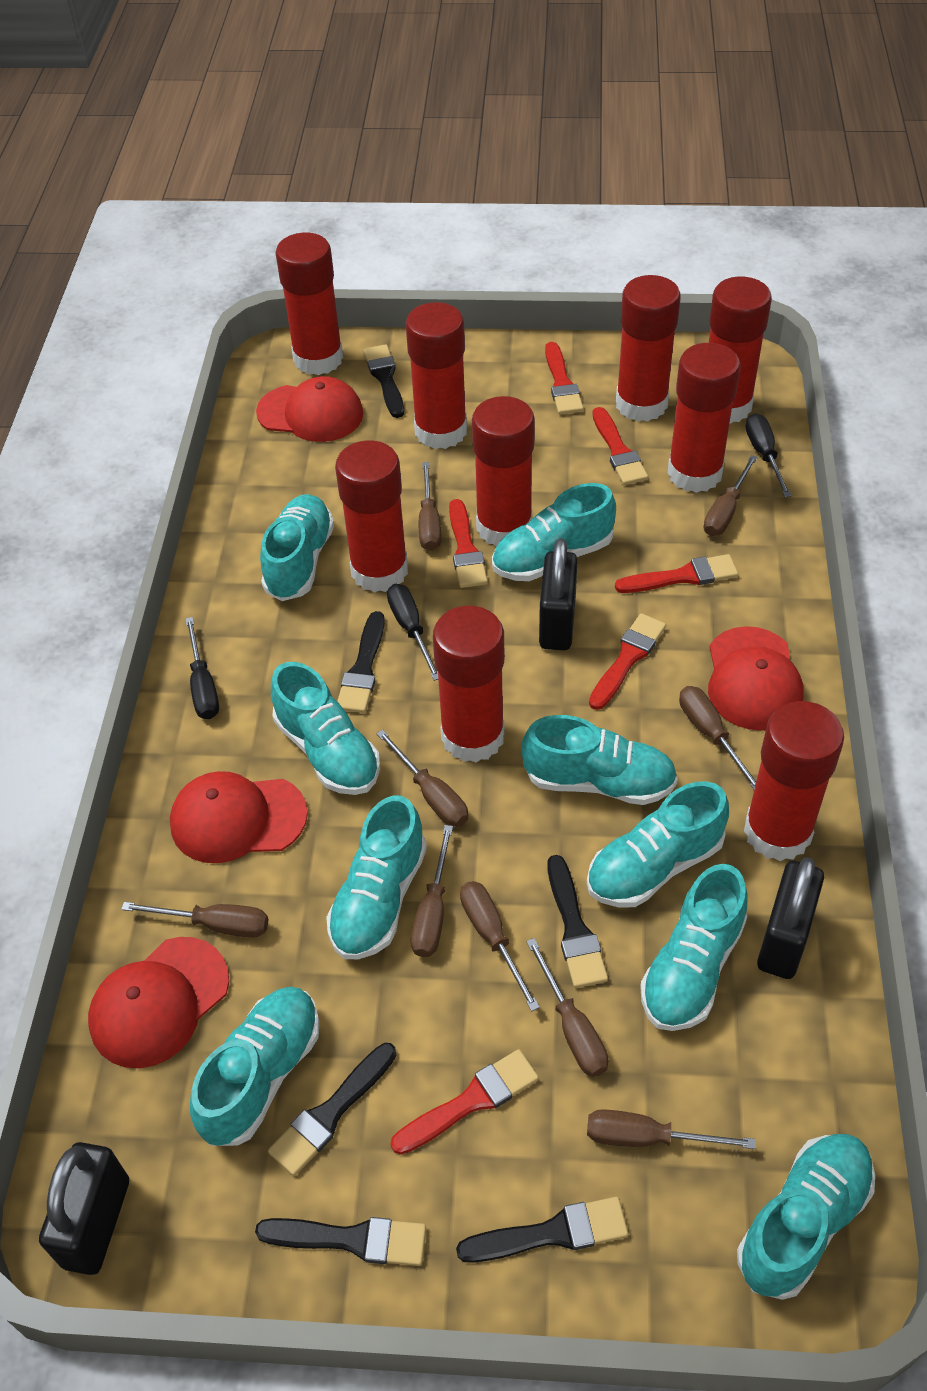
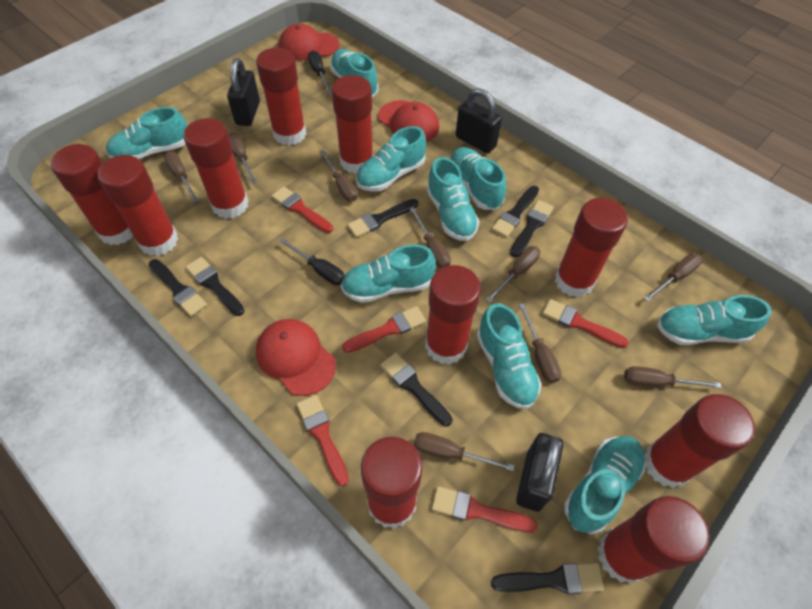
black brush: [255,1217,426,1266] [268,1043,396,1176] [337,611,385,713] [364,344,404,418] [456,1197,628,1263] [547,855,608,988] = 6 -> [149,259,207,316] [186,257,244,316] [347,199,419,237] [380,353,452,426] [491,563,604,594] [492,186,539,238] [510,200,554,257] = 7
black screwdriver: [185,617,219,719] [387,584,438,681] [746,413,792,497] = 3 -> [279,238,345,285] [308,50,332,93] = 2
red brush: [391,1049,539,1155] [449,499,488,588] [545,342,584,414] [589,613,666,710] [592,407,648,485] [615,554,738,593] = 6 -> [272,186,333,233] [296,395,349,486] [342,306,426,353] [431,486,537,533] [542,299,629,348] = 5
red cap: [88,937,229,1068] [170,771,308,863] [256,376,363,442] [708,626,804,731] = 4 -> [256,319,336,396] [279,24,339,61] [378,100,439,142] = 3
red glue stick: [276,233,343,375] [335,440,408,592] [406,302,467,449] [433,606,505,763] [472,396,535,546] [616,275,681,422] [667,343,741,493] [709,276,772,424] [744,701,844,861] = 9 -> [51,144,133,245] [98,155,179,256] [184,118,249,219] [256,48,306,146] [332,75,374,174] [361,437,422,529] [425,265,481,365] [555,198,628,298] [597,496,709,584] [644,394,755,488] = 10

